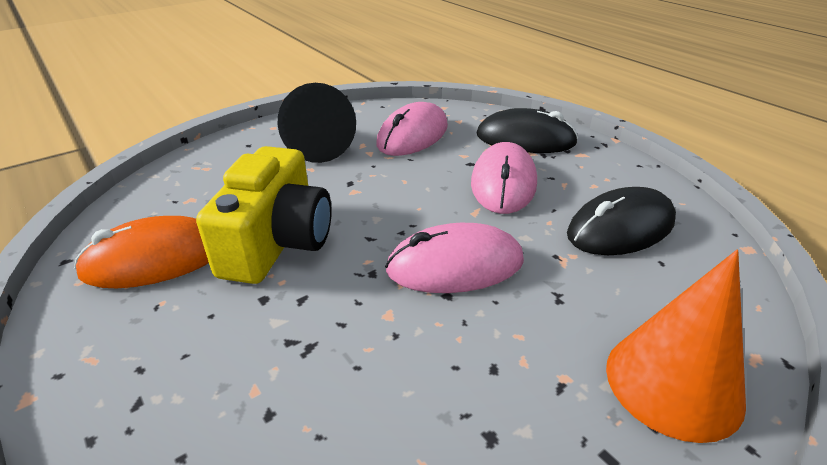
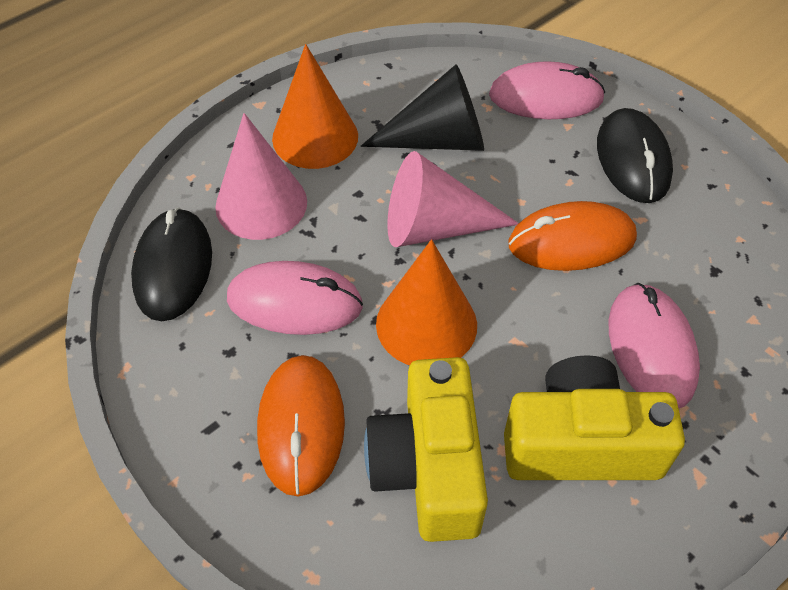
orange cone: [606,250,746,443] = 1 -> [272,44,358,169] [376,239,477,365] = 2
orange mouse: [74,216,209,288] = 1 -> [257,355,345,497] [509,201,637,271] = 2
pink cone: none = 0 -> [215,113,307,240] [387,151,519,247] = 2
yellow camera: [196,146,332,284] = 1 -> [364,357,488,542] [504,355,685,480] = 2

